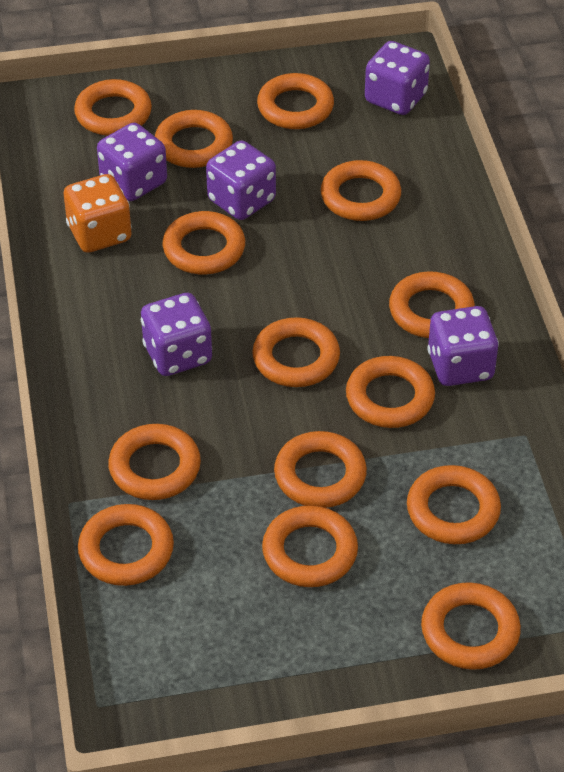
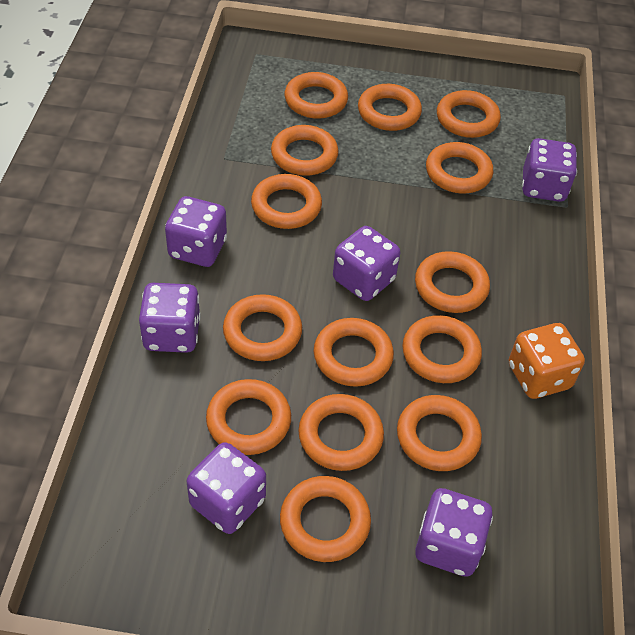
purple dice: [97,123,167,201] [141,293,212,376] [206,140,276,220] [365,41,430,115] [427,306,499,386] = 5 -> [139,283,201,353] [165,196,227,267] [187,442,266,534] [333,226,400,301] [415,488,493,577] [522,138,577,202] = 6

